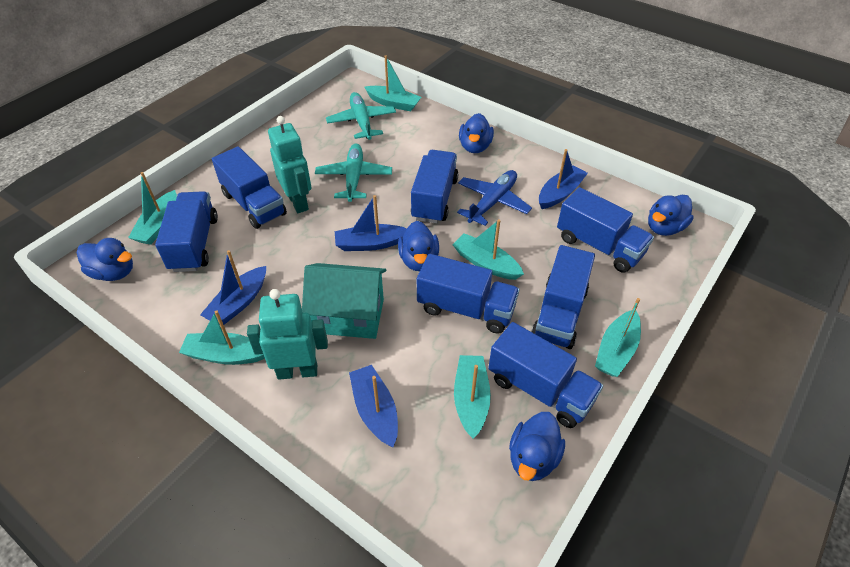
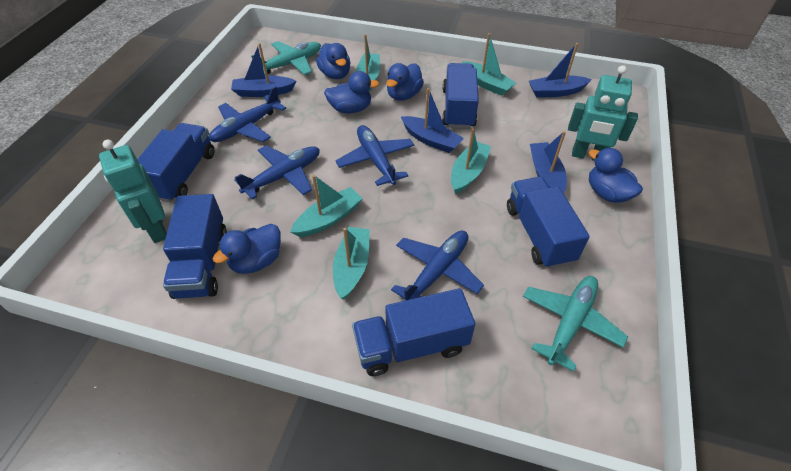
blue plane: [457,170,532,226] = 1 -> [209,86,286,142] [234,146,320,199] [335,125,414,186] [391,231,484,301] = 4
blue truck: [155,191,218,272] [212,146,287,229] [411,150,458,223] [417,254,520,334] [488,322,603,428] [531,245,595,349] [557,187,654,273] = 7 -> [137,123,214,202] [163,194,227,299] [352,288,475,376] [442,63,479,129] [507,177,590,269] = 5
turquoise boat: [128,172,177,245] [179,310,265,365] [364,55,421,111] [452,220,524,280] [454,355,491,439] [595,298,641,377] = 6 -> [290,175,363,237] [333,227,370,299] [356,34,380,91] [451,128,491,194] [462,33,516,96] = 5
turquoise house: [302,263,386,339] = 1 -> none = 0

